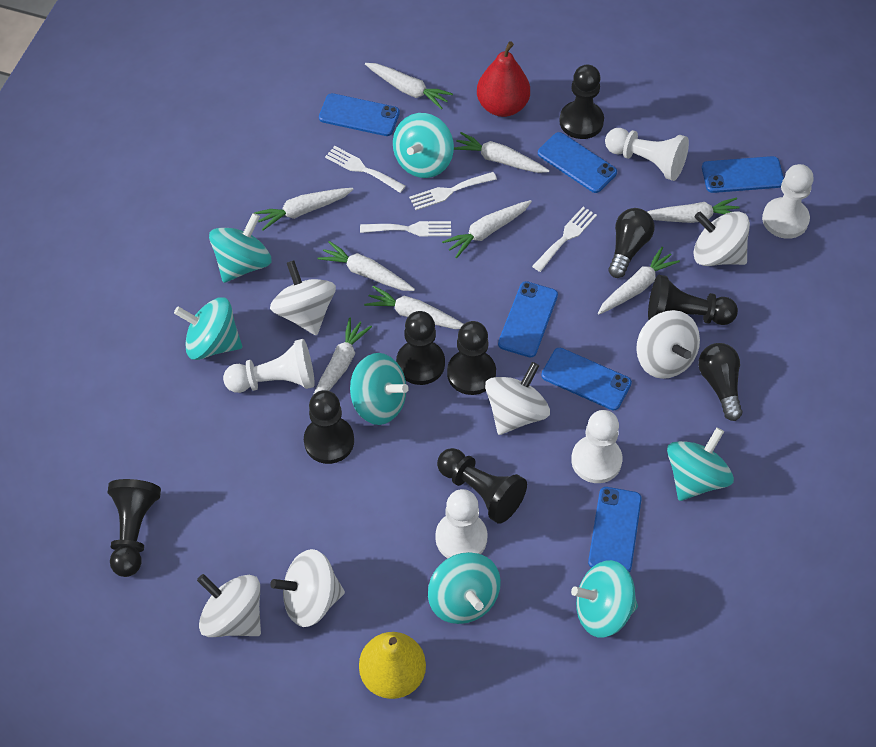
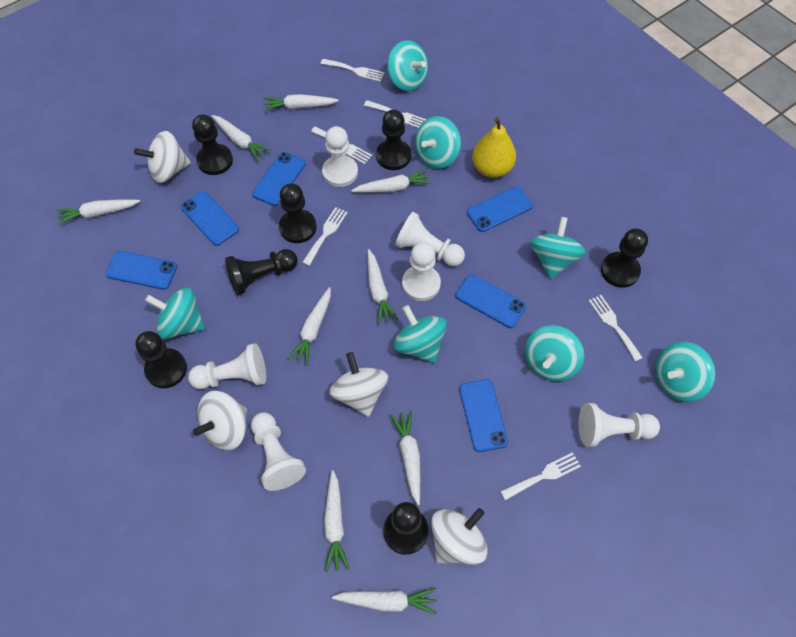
black light bulb: [608,208,654,278] [698,343,743,421] = 2 -> none = 0
red pear: [477,41,530,117] = 1 -> none = 0
white fork: [325,146,406,193] [360,221,451,237] [409,172,497,210] [532,207,597,272] = 4 -> [302,207,348,266] [311,126,372,164] [321,59,384,82] [364,100,427,128] [500,452,581,500] [589,295,643,362] = 6
white pawn: [223,339,315,393] [435,489,488,558] [571,410,623,483] [605,128,689,181] [762,164,814,239] = 5 -> [188,343,266,389] [251,412,306,491] [322,126,358,187] [395,212,465,266] [402,242,441,301] [578,403,660,447] = 6
white spinning top: [197,574,261,637] [270,260,336,336] [270,549,345,627] [485,362,550,435] [636,310,700,379] [693,211,750,266] = 6 -> [134,131,191,183] [193,391,247,450] [330,352,388,417] [431,508,488,565] = 4

